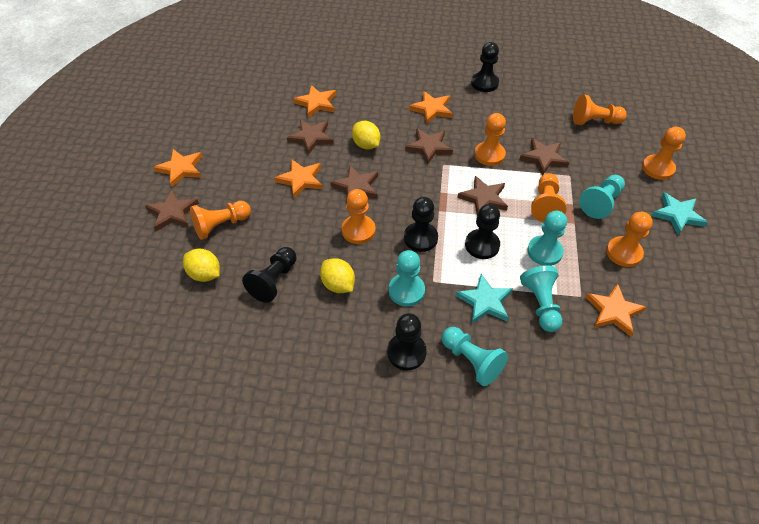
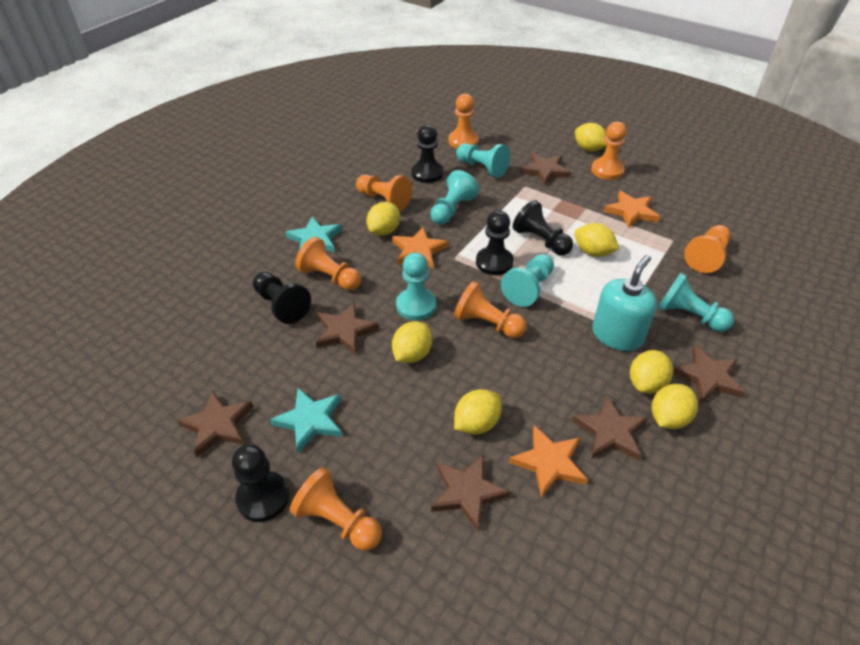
orange star: [153,149,202,187] [274,159,323,198] [293,85,336,118] [409,91,453,124] [585,284,646,336] = 5 -> [392,227,448,268] [509,425,588,498] [604,191,660,229] = 3
turquoise soap dispenser: none = 0 -> [592,255,657,351] = 1
yellow lemon: [183,249,220,282] [320,258,355,293] [352,121,380,150] = 3 -> [366,202,400,236] [392,321,432,363] [454,389,502,435] [575,123,607,152] [575,223,619,257] [630,350,673,394] [652,384,698,429] = 7

